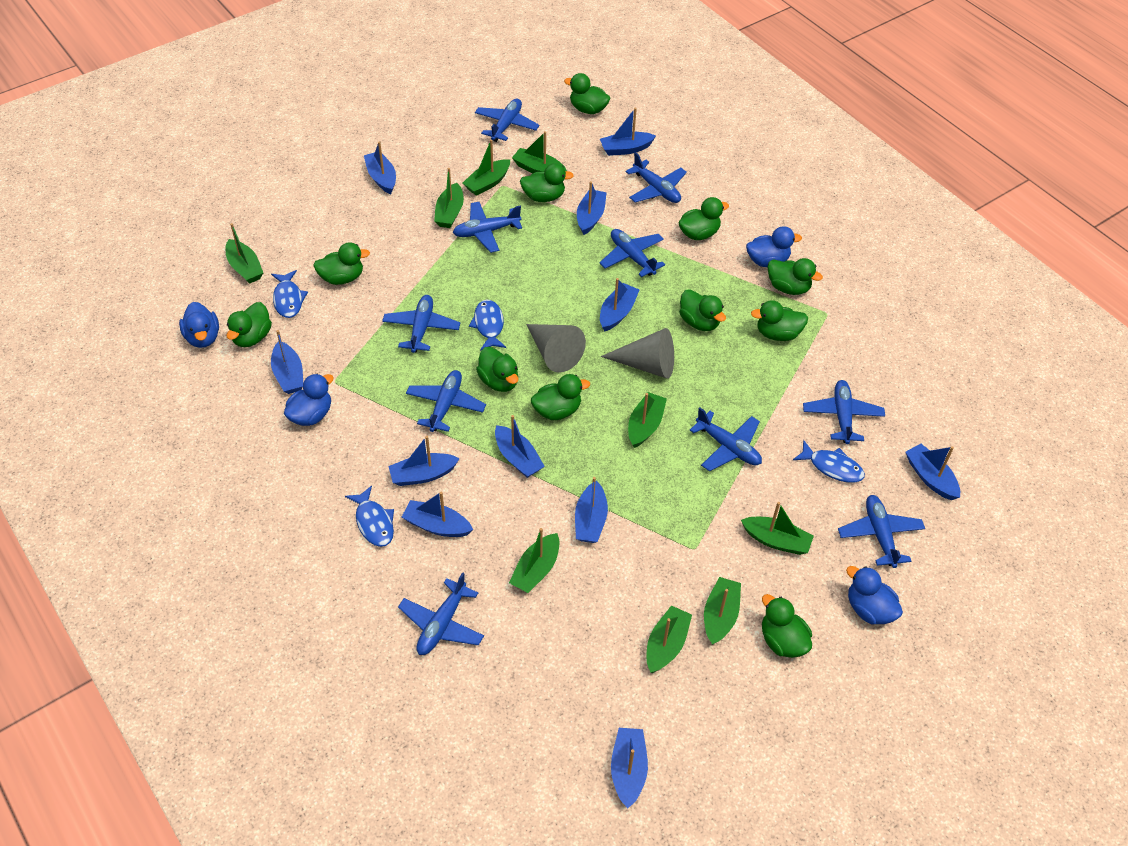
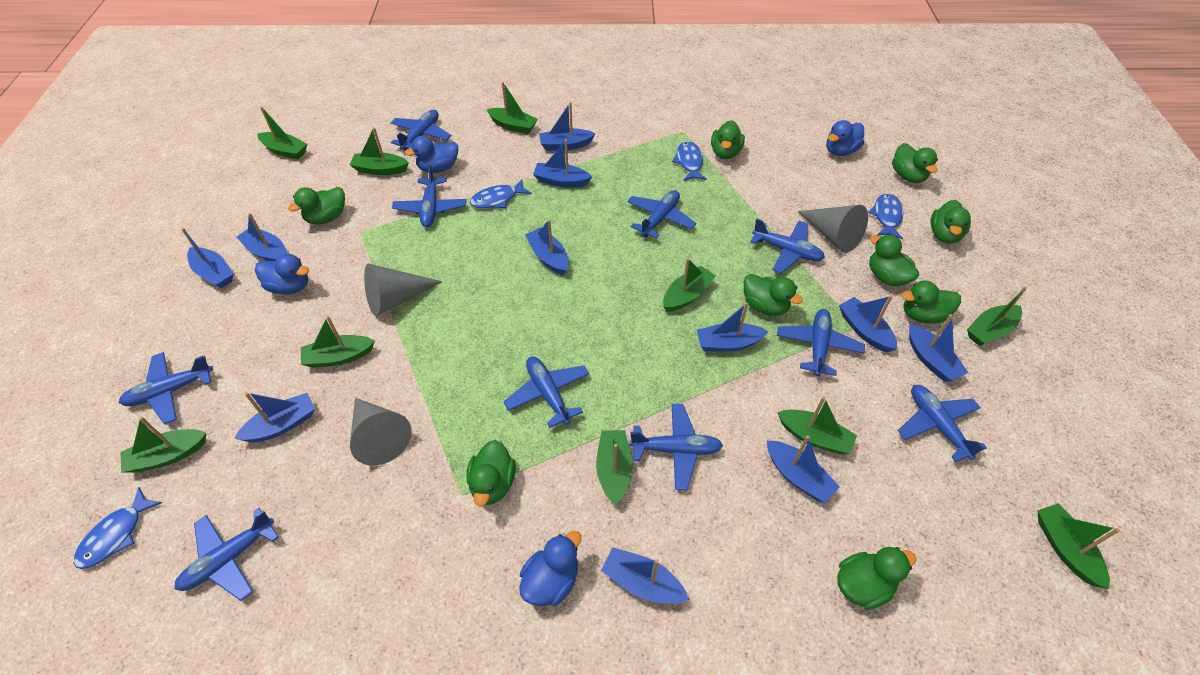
green boat: [226,223,263,284] [434,168,464,228] [463,139,510,196] [509,528,559,593] [512,131,567,173] [628,392,667,448] [647,605,692,673] [704,577,741,645] [741,502,814,555] = 9 -> [120,417,206,473] [257,106,307,159] [301,316,375,368] [350,127,409,175] [487,82,538,134] [596,430,633,505] [663,258,716,312] [778,396,857,454] [967,286,1027,346] [1037,503,1120,589] = 10
green duck: [227,302,272,347] [313,243,370,285] [476,347,518,392] [520,163,574,202] [531,374,590,420] [564,73,610,114] [678,197,729,240] [679,289,726,331] [751,300,808,341] [762,594,812,658] [768,258,823,295] = 11 -> [288,187,345,225] [466,440,516,506] [711,120,745,159] [744,274,803,316] [837,547,917,610] [869,234,919,286] [892,143,938,183] [902,280,961,323] [930,200,971,244] = 9
grey cone: [526,324,586,373] [601,328,674,379] = 2 -> [350,398,412,465] [364,264,443,316] [798,205,868,253] = 3

